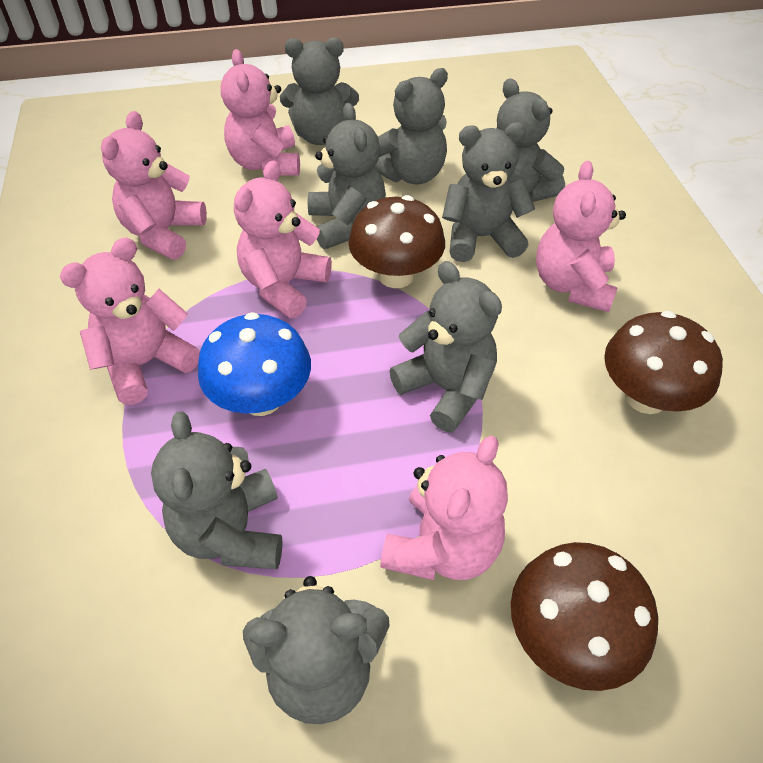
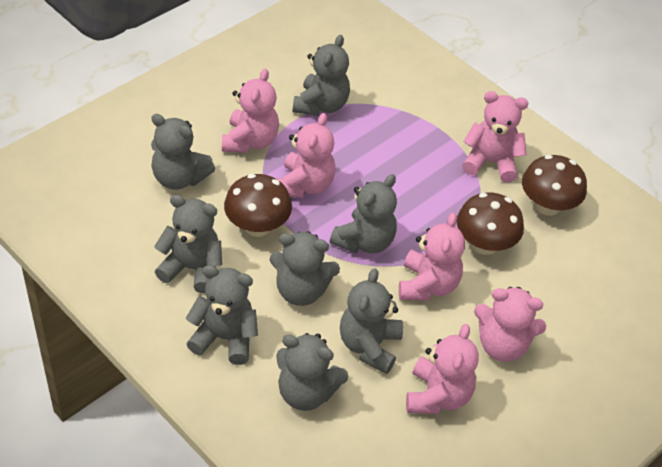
blue mushroom: [198,312,311,416] = 1 -> none = 0

